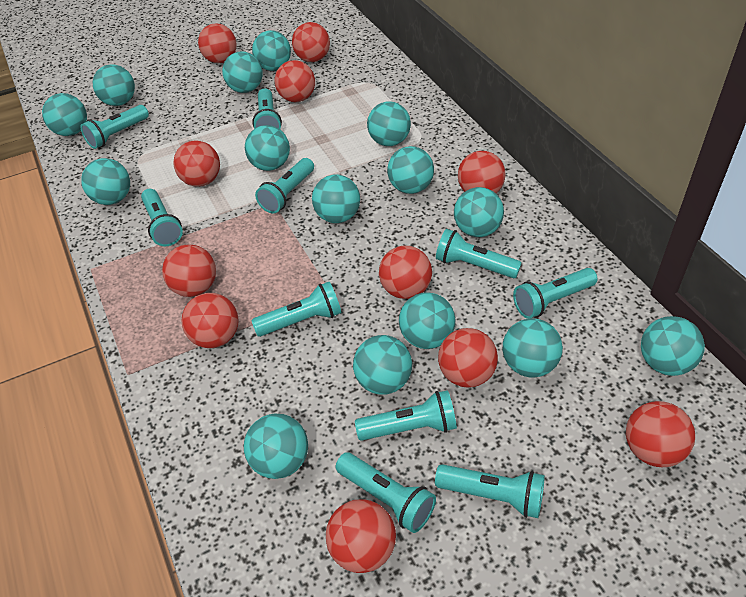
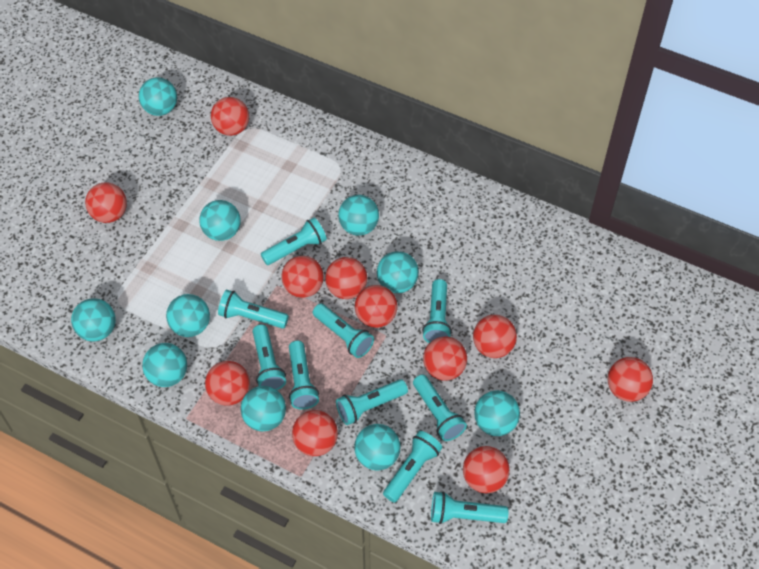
turquoise ball: [42,93,87,136] [81,158,130,205] [93,64,135,106] [222,51,263,93] [244,414,308,479] [245,125,290,171] [252,30,291,71] [312,174,360,223] [353,335,412,395] [367,102,411,146] [387,146,434,194] [399,292,455,349] [454,187,504,237] [503,318,563,378] [641,316,705,376] = 15 -> [71,298,116,342] [139,78,177,116] [142,343,187,387] [166,294,210,337] [199,200,241,241] [241,386,286,431] [338,195,379,236] [354,424,400,471] [377,251,419,293] [474,391,520,436] = 10

